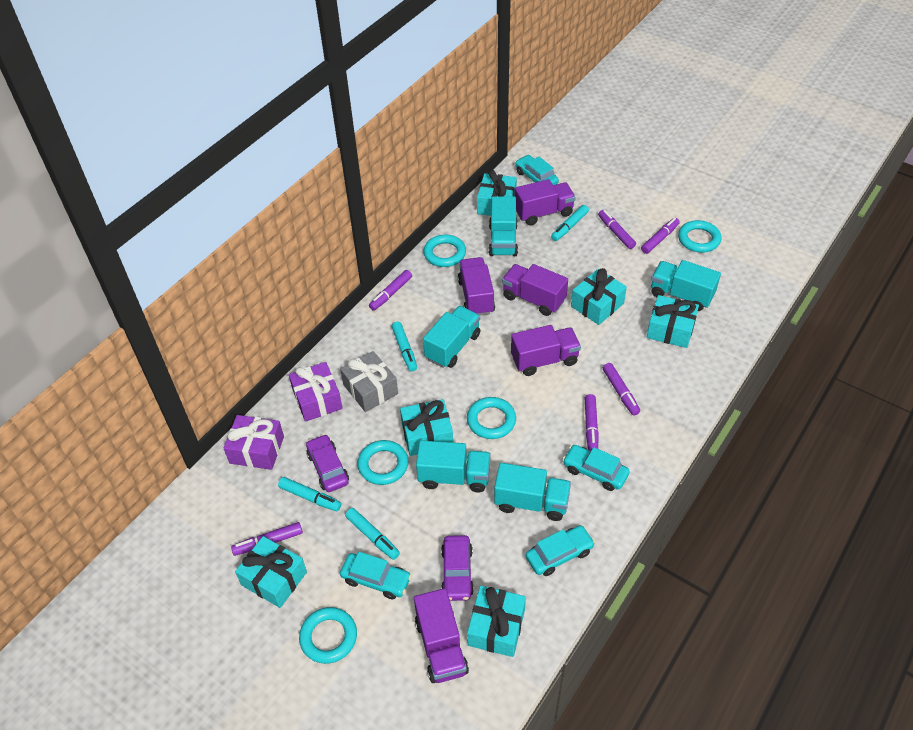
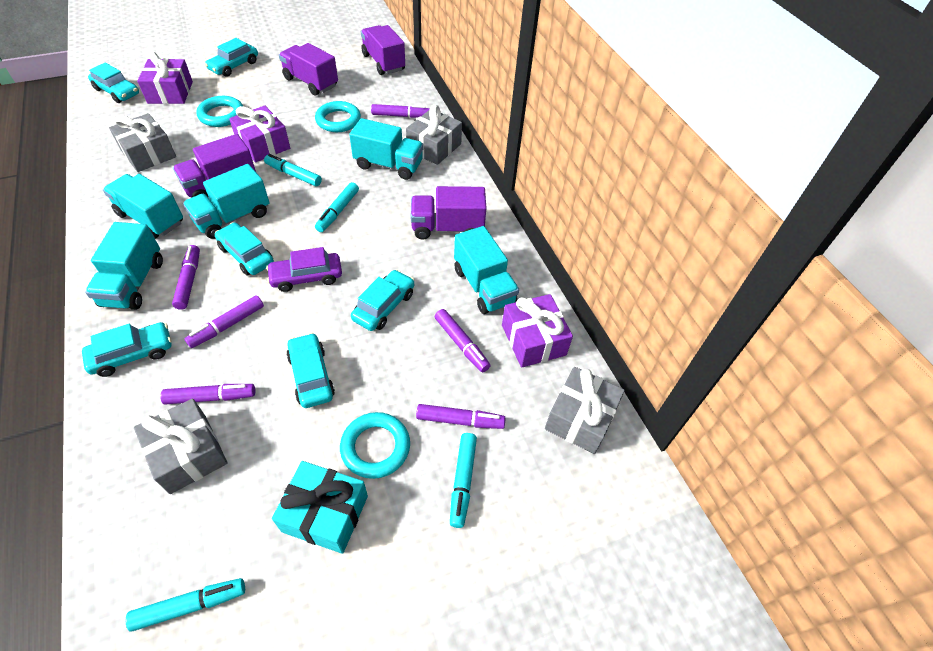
grey gift: [340,351,398,412] = 1 -> [109,113,176,172] [134,398,228,494] [406,105,462,165] [545,367,625,454] = 4
purple car: [306,434,349,492] [441,535,474,601] = 2 -> [266,247,342,292] = 1
purple gift: [223,415,284,470] [289,362,343,422] = 2 -> [137,51,193,104] [229,105,290,162] [502,294,573,368] = 3
purple truck: [414,588,469,683] [458,257,495,316] [502,264,568,316] [511,325,581,376] [515,179,576,226] = 5 -> [173,134,256,197] [279,43,338,96] [361,25,405,75] [410,186,486,240] = 4
turquoise car: [340,552,412,599] [515,155,559,185] [526,525,595,576] [563,445,630,491] = 4 -> [82,322,172,377] [88,62,139,103] [205,38,258,77] [215,222,274,275] [286,333,335,408] [351,270,414,331] = 6
turquoise gift: [235,536,307,608] [400,399,453,456] [467,586,526,657] [477,170,517,216] [571,268,627,325] [647,295,699,348] = 6 -> [272,461,368,554] = 1
turquoise ring: [299,607,357,664] [357,440,409,485] [423,234,466,267] [467,397,516,439] [678,220,721,252] = 5 -> [196,96,243,127] [315,101,361,132] [340,412,410,479] = 3

